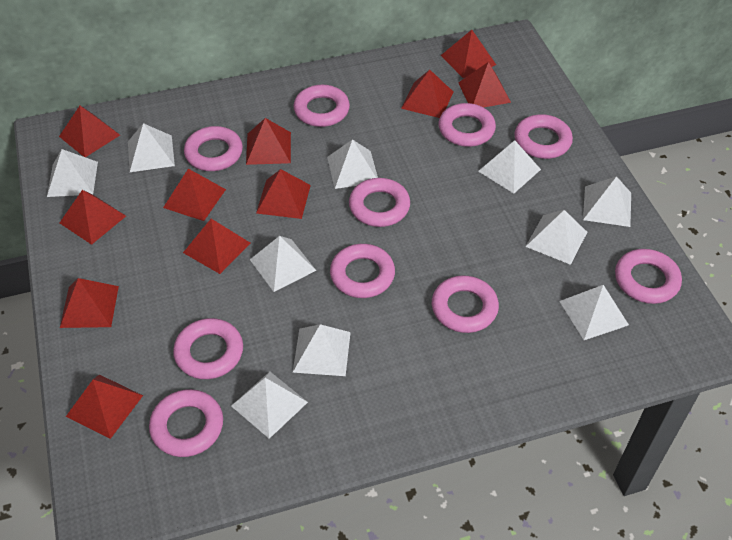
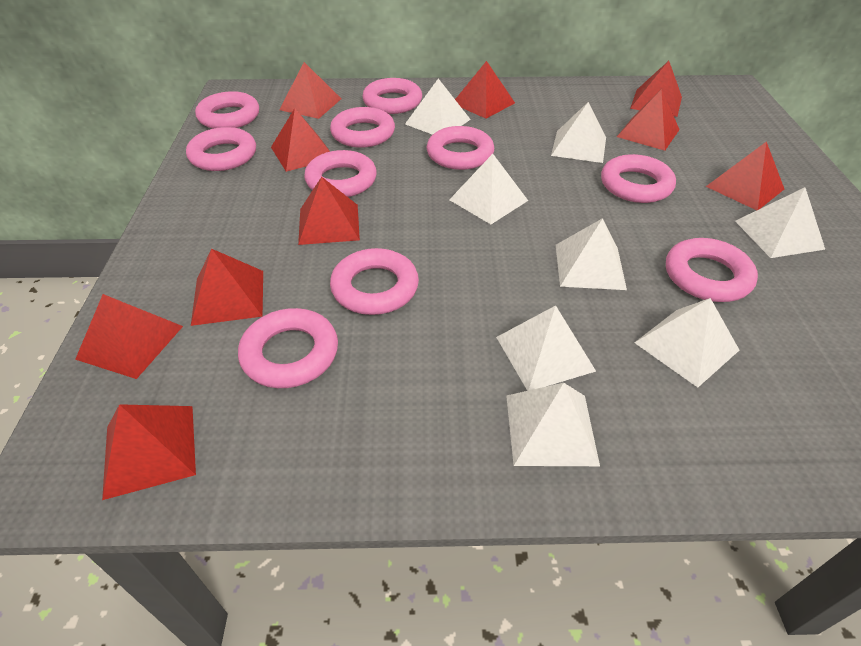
red pyramid: [59,106,120,157] [60,190,126,245] [60,278,119,328] [66,374,143,439] [163,169,226,221] [183,219,250,274] [246,118,291,165] [256,169,311,219] [401,70,453,118] [441,30,496,78] [458,62,511,108] = 11 -> [75,294,183,379] [102,404,196,500] [191,249,263,326] [271,108,330,172] [279,62,341,119] [298,177,360,245] [455,61,515,119] [617,89,680,151] [630,61,682,117] [706,141,784,210] = 10
white pyramid: [47,149,98,197] [128,123,175,172] [231,372,308,439] [250,236,316,292] [293,324,351,376] [327,139,378,189] [478,140,541,193] [525,210,587,265] [559,285,629,340] [583,176,631,227] = 10 -> [405,78,471,135] [449,154,528,224] [496,305,596,391] [506,383,600,466] [551,102,606,163] [556,218,627,290] [634,298,739,387] [735,187,825,258] = 8

